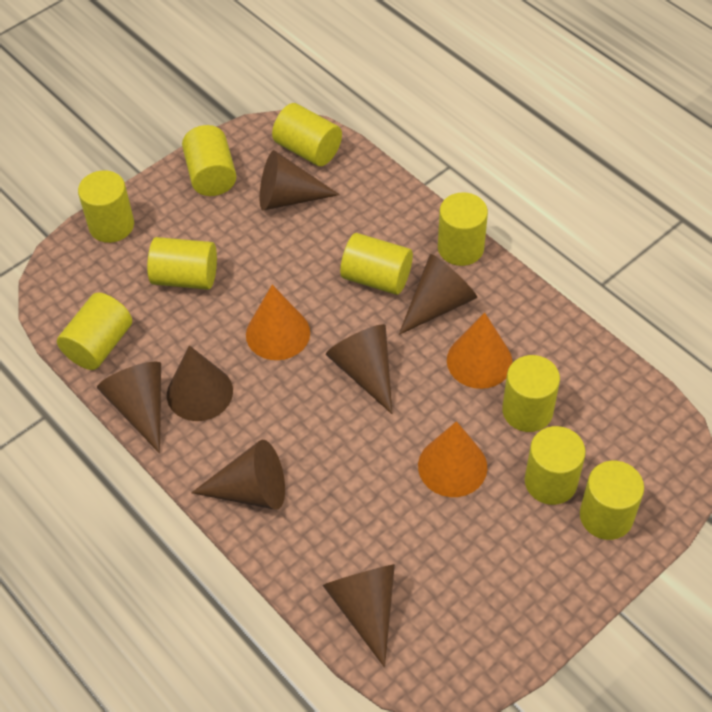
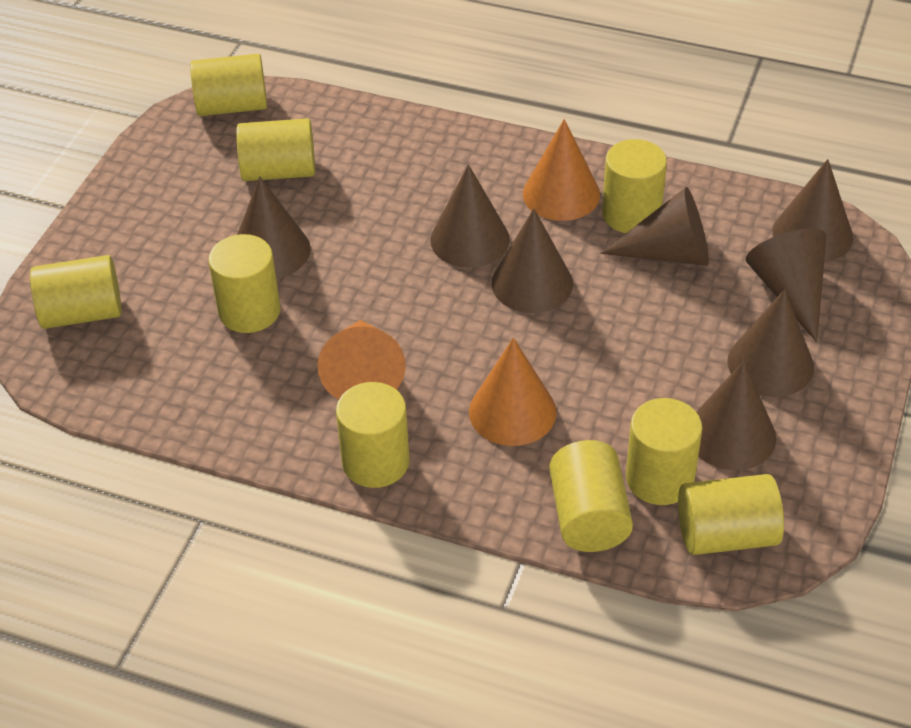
brown cone: [97,362,161,453] [167,345,233,421] [191,440,285,510] [260,150,340,210] [323,564,395,667] [326,324,393,414] [399,254,477,335] = 7 -> [237,176,311,278] [430,164,510,268] [492,208,573,313] [600,187,709,266] [696,361,776,470] [728,289,814,397] [746,229,827,342] [772,159,853,262] = 8
yellow cylinder: [57,293,132,370] [78,170,134,243] [147,237,217,290] [182,125,237,196] [272,103,342,166] [340,233,413,295] [438,192,488,266] [502,355,560,432] [525,426,586,505] [580,461,644,540] = 10 -> [30,255,122,329] [190,54,267,116] [208,234,280,333] [236,118,315,181] [336,382,410,488] [549,440,633,552] [602,139,667,233] [626,398,702,505] [678,474,784,555] = 9

